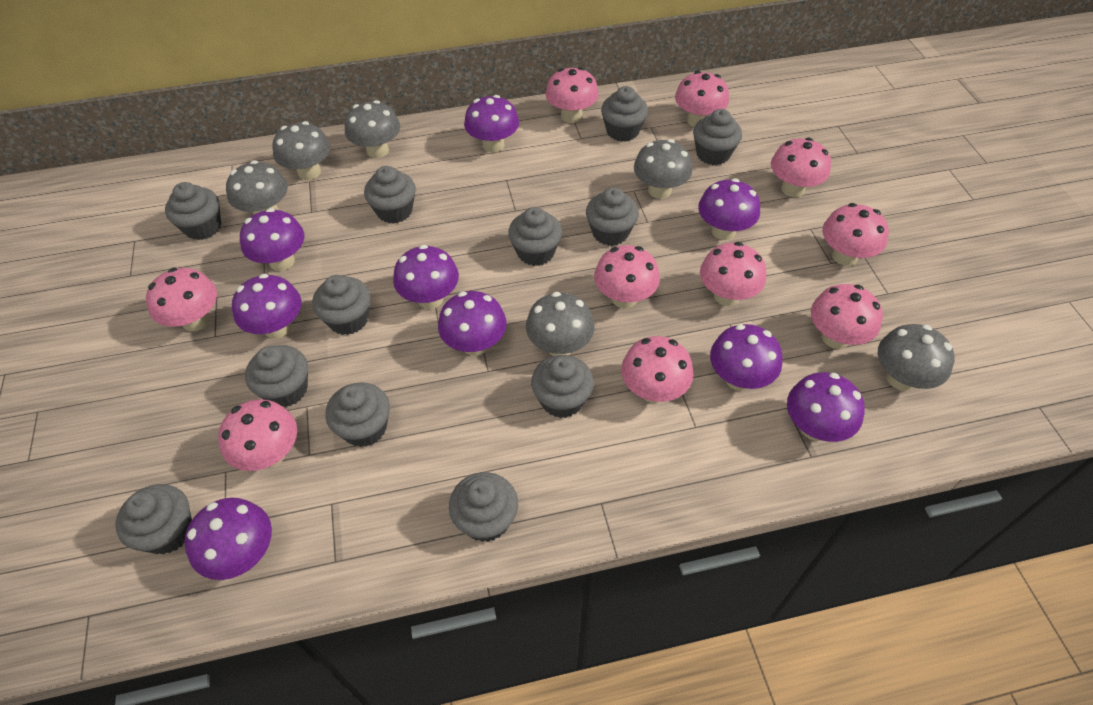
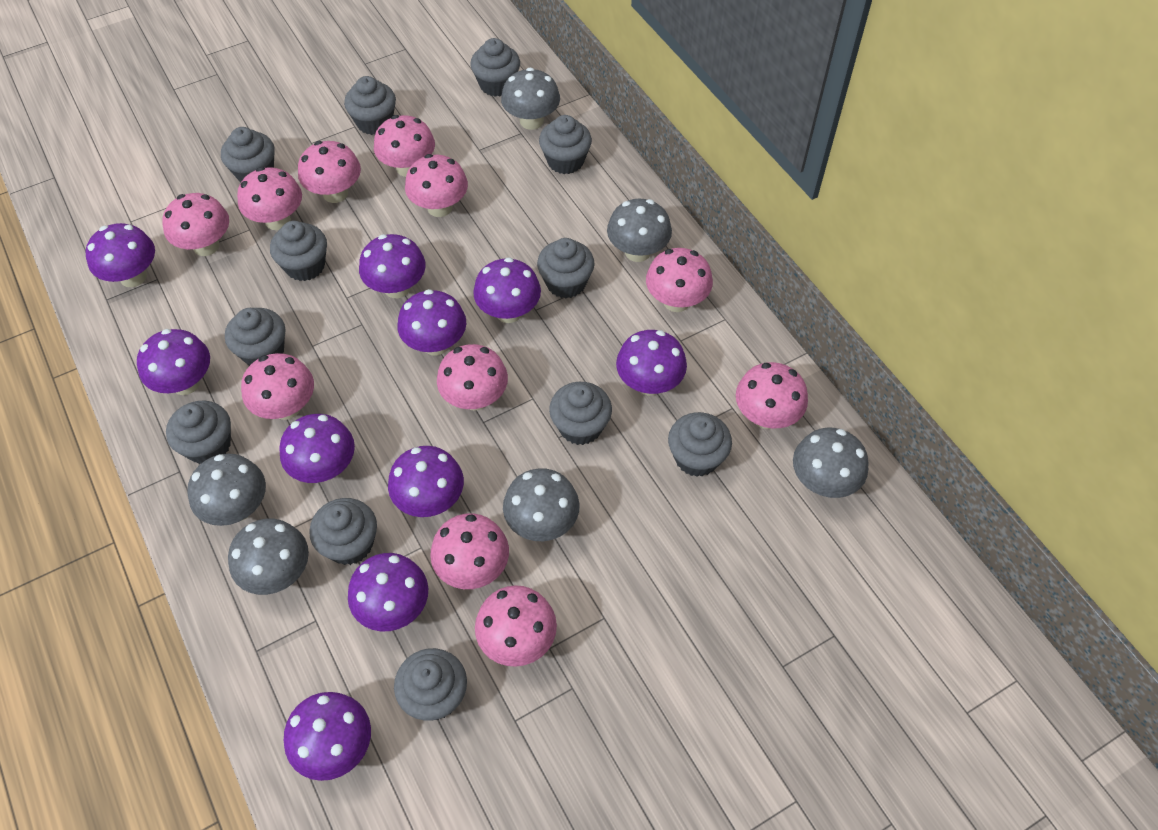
pink mushroom: [146,268,217,331] [218,399,297,471] [545,67,599,123] [594,245,660,308] [621,336,694,403] [675,71,729,127] [700,242,766,306] [771,138,831,197] [811,284,883,349] [822,203,889,266] = 10 -> [162,193,229,256] [237,167,302,230] [241,353,314,420] [298,141,361,203] [374,115,435,177] [405,154,468,217] [430,513,509,589] [437,344,508,411] [475,585,557,667] [646,248,713,312] [736,362,808,429] = 11
purple mushroom: [185,498,272,580] [232,274,301,339] [240,208,304,271] [393,245,459,309] [438,291,507,356] [464,95,519,153] [698,178,760,240] [710,324,783,391] [787,372,865,442] = 9 -> [85,223,155,287] [137,329,210,395] [279,414,355,483] [284,692,371,781] [348,553,428,631] [359,234,426,298] [388,446,464,517] [397,289,466,355] [473,257,541,323] [616,330,687,396] = 10

